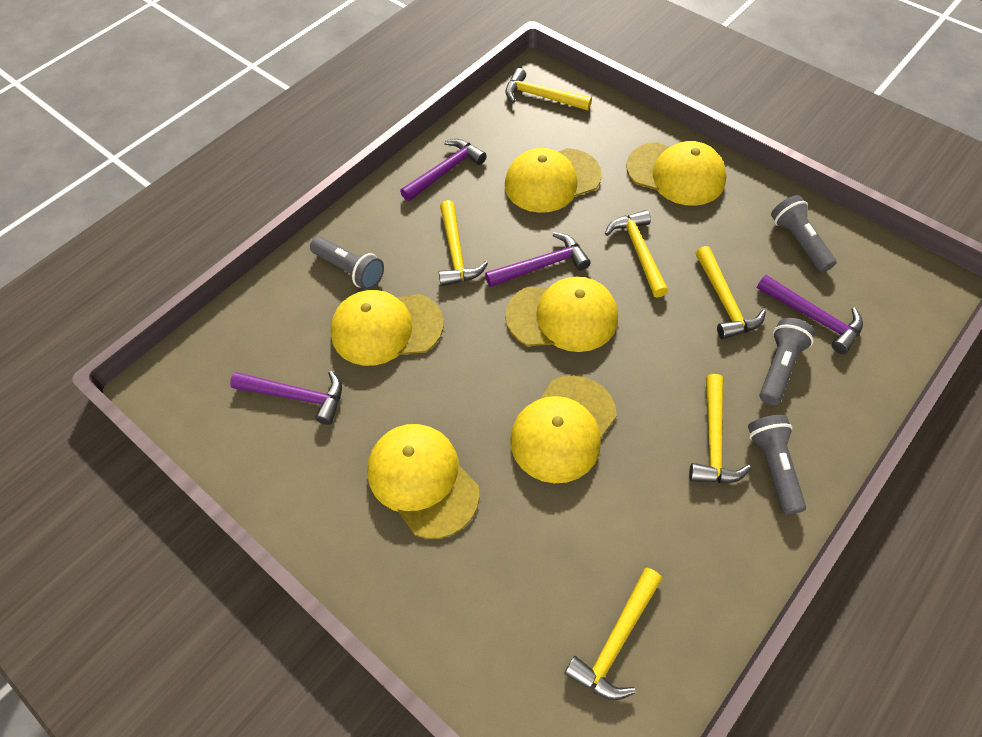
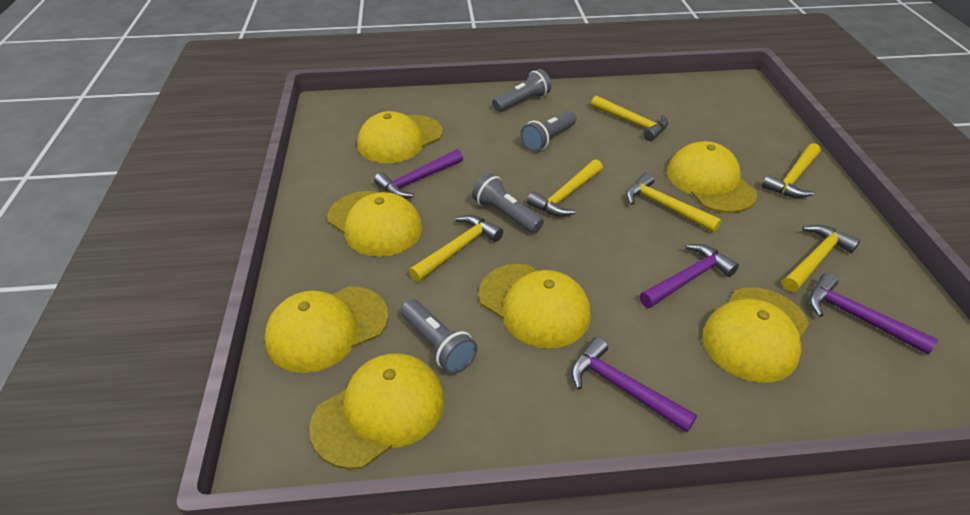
yellow cap: [330,290,444,366] [367,424,479,539] [505,148,602,213] [505,277,618,352] [510,375,617,483] [626,141,727,206] = 6 -> [264,286,388,373] [309,353,444,469] [327,191,423,257] [357,111,442,163] [479,264,591,348] [667,141,757,213] [703,287,809,383] = 7

